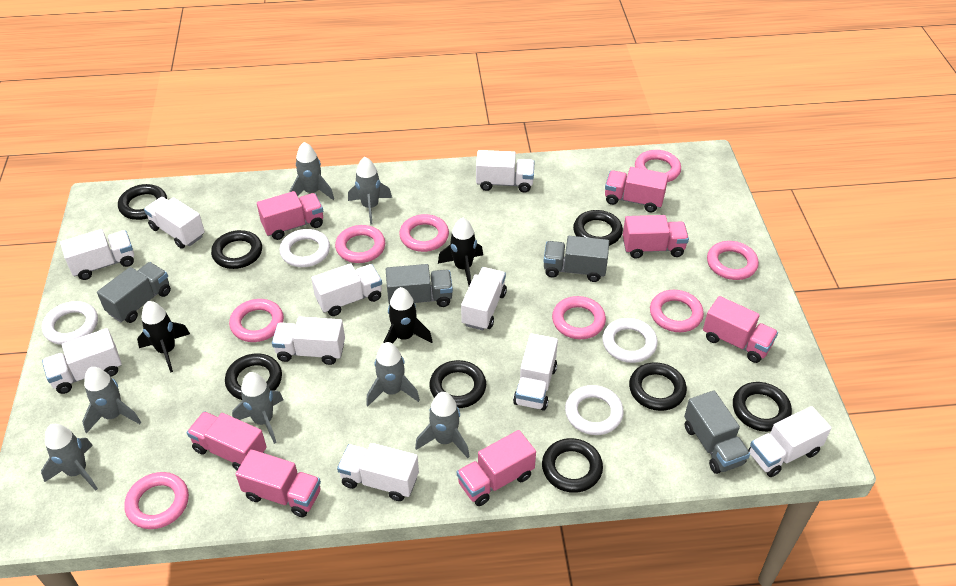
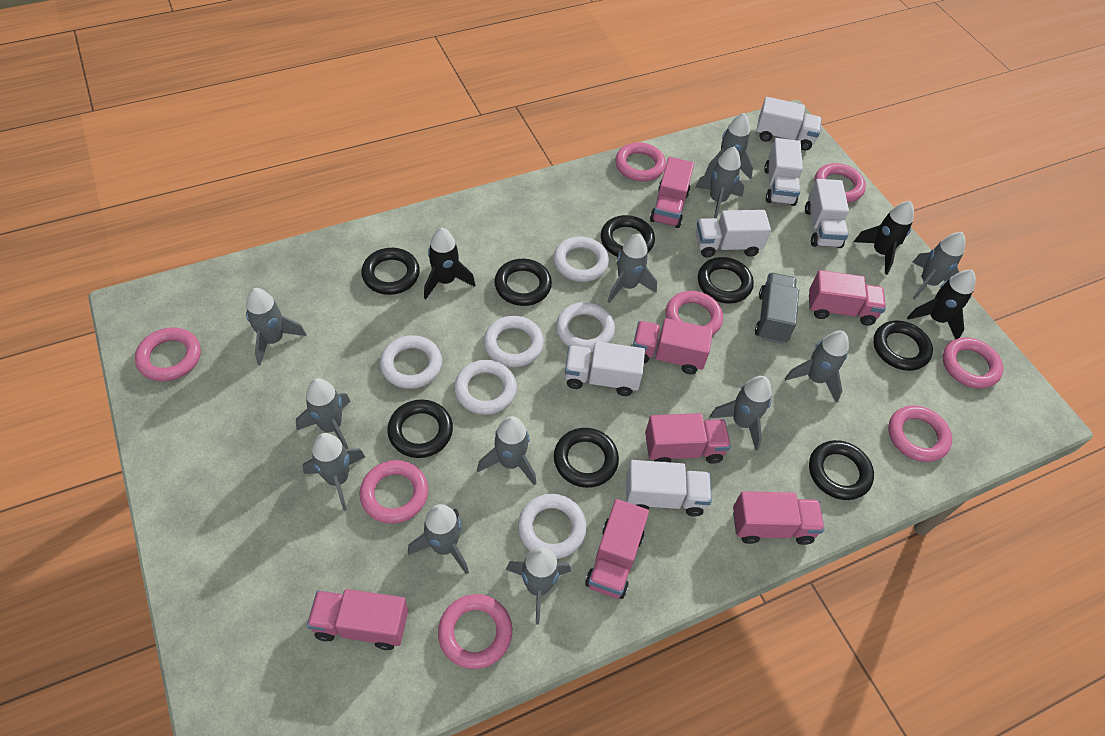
grey rocket: [41,424,98,491] [82,367,141,434] [232,372,283,444] [290,142,334,200] [348,157,392,225] [366,342,420,406] [415,392,470,458] = 7 -> [246,288,306,366] [296,378,351,449] [303,433,365,511] [408,504,469,575] [477,416,536,486] [506,547,571,625] [608,233,657,303] [695,147,744,219] [705,113,753,180] [710,376,772,451] [785,331,849,403] [913,232,965,300] = 12
grey truck: [97,262,171,323] [386,264,453,307] [543,236,609,282] [684,391,750,474] = 4 -> [755,273,799,344] = 1
white ring: [42,301,98,345] [279,229,330,267] [565,385,624,435] [602,318,658,363] = 4 -> [380,335,442,389] [454,360,517,415] [484,316,544,367] [518,494,587,559] [553,237,609,282] [556,302,615,352] = 6
white truck: [42,328,122,394] [60,229,134,280] [144,197,205,249] [272,317,345,365] [311,263,382,316] [337,443,419,501] [461,267,507,330] [476,150,535,193] [513,333,558,411] [748,406,832,477] = 10 -> [565,341,645,396] [626,460,712,516] [696,210,771,258] [756,97,822,150] [764,138,803,206] [805,179,849,248] = 6

